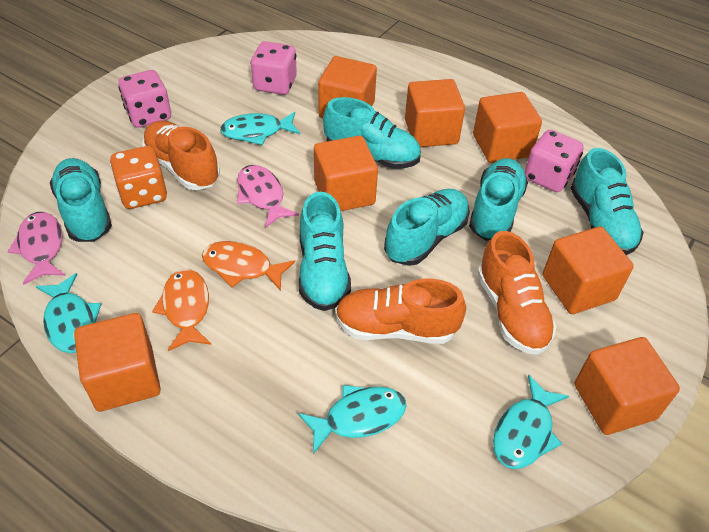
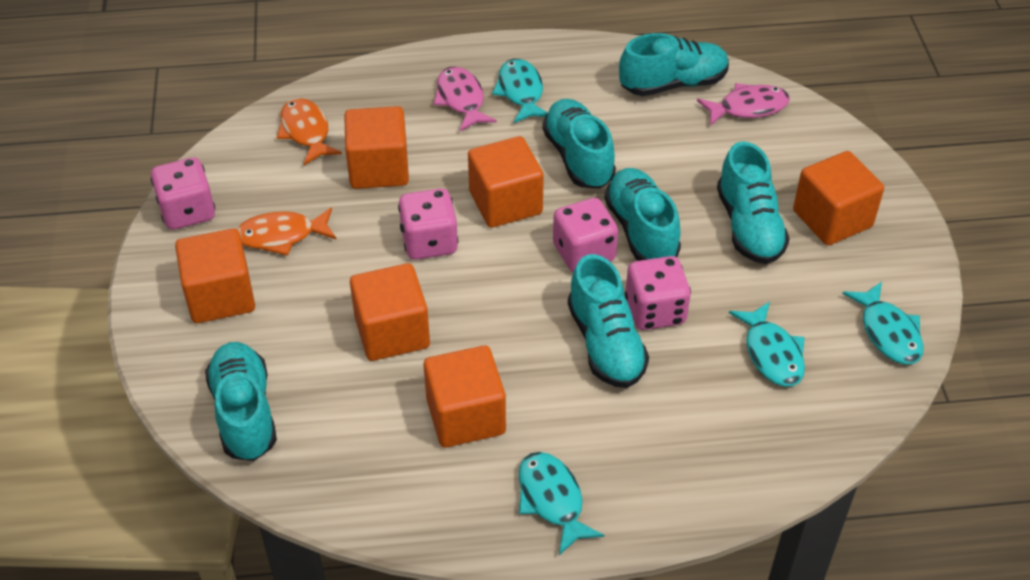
orange cube: [74,313,161,411] [314,136,378,211] [318,56,377,118] [405,79,465,147] [473,92,542,163] [543,226,634,314] [575,337,680,435] = 7 -> [175,228,255,323] [344,106,409,189] [350,263,430,361] [424,345,506,448] [468,136,544,228] [793,151,884,245] = 6
orange dice: [110,146,167,209] = 1 -> none = 0
orange shoe: [142,121,220,190] [335,279,466,344] [477,231,556,355] = 3 -> none = 0
pink dice: [118,70,171,128] [251,41,297,95] [525,130,584,192] = 3 -> [150,157,215,230] [398,188,458,260] [553,198,618,272] [625,256,691,330] = 4

